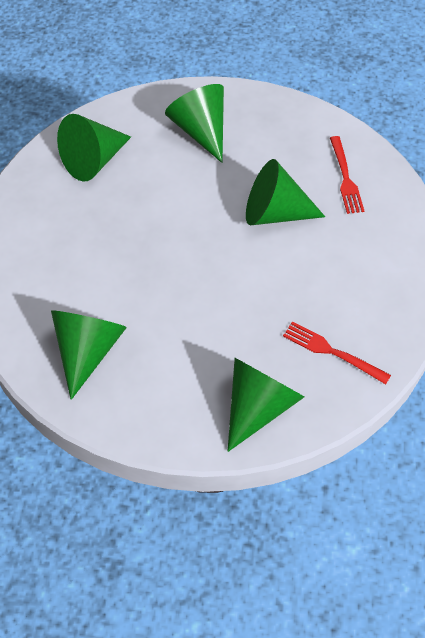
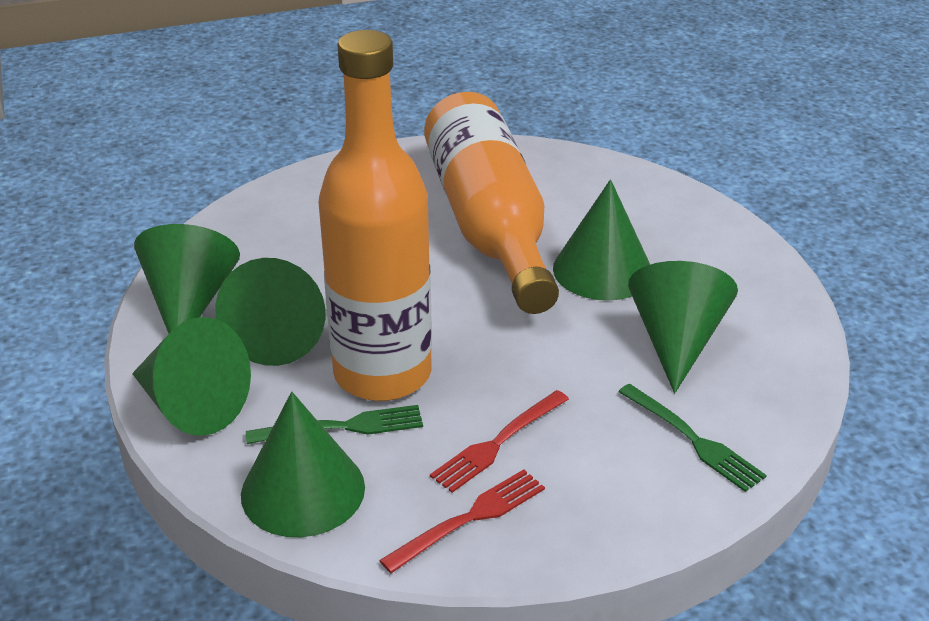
green cone: [51,310,127,400] [57,114,131,182] [165,84,224,163] [227,358,304,452] [246,159,325,225] = 5 -> [132,317,251,436] [134,224,240,334] [215,258,325,366] [241,392,365,537] [553,179,650,301] [628,261,738,393] = 6
green fork: none = 0 -> [246,405,423,444] [618,384,767,492] = 2
orange bottle: none = 0 -> [318,30,432,401] [424,92,559,314] = 2

